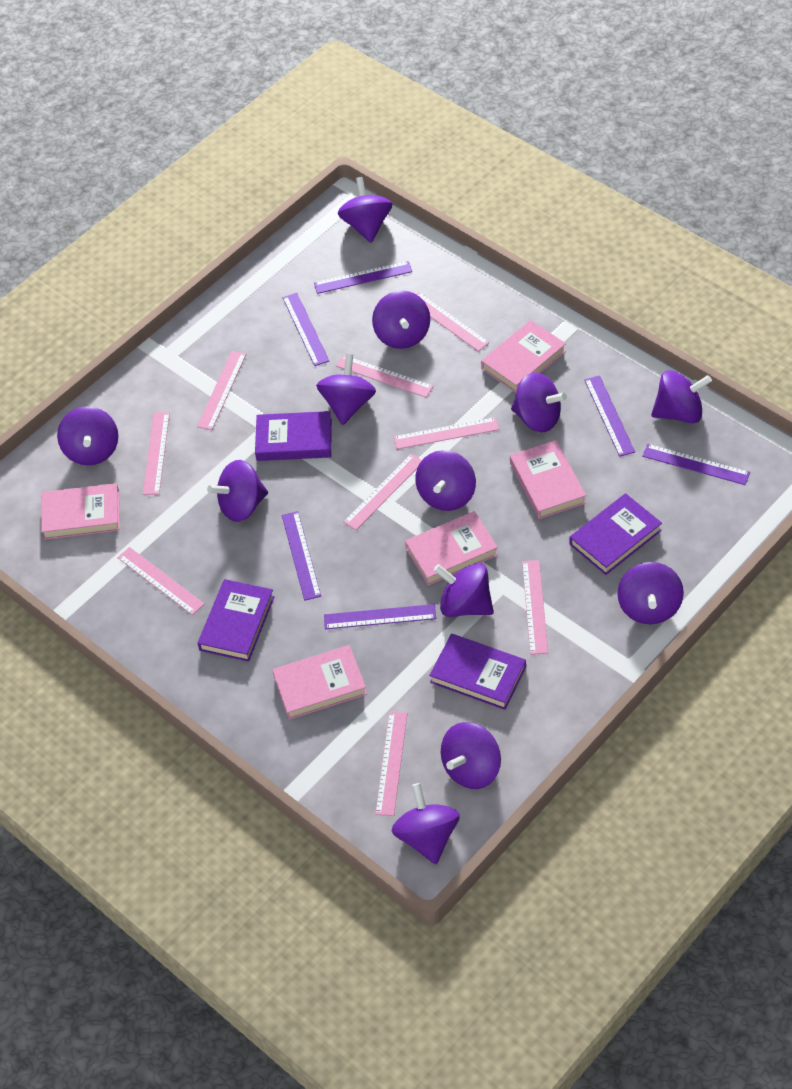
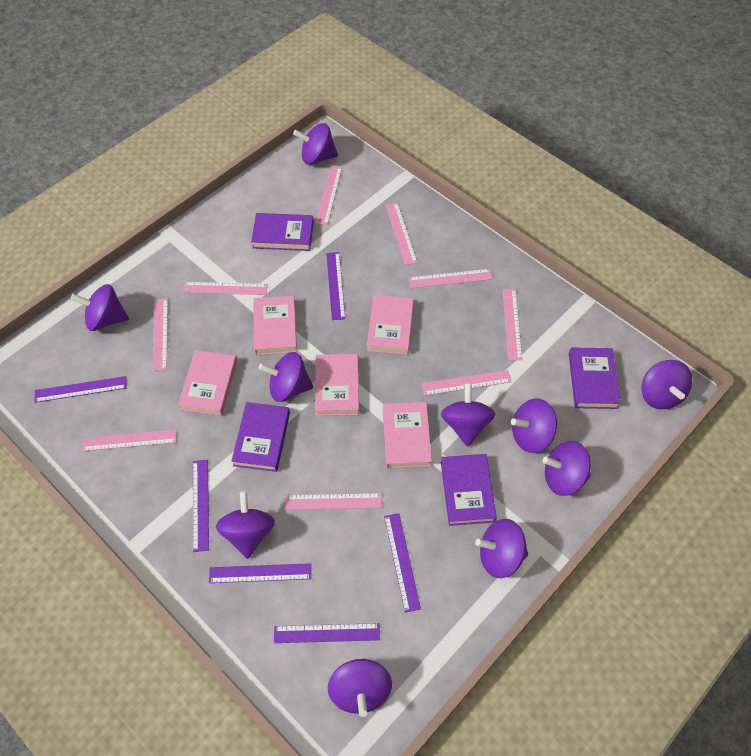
purple spinning top: [57,406,118,465] [207,460,268,522] [316,354,376,425] [337,177,392,243] [372,291,430,349] [391,783,460,864] [415,450,476,511] [434,563,494,617] [441,722,501,789] [511,372,567,432] [617,562,684,624] [651,370,712,424] = 12 -> [71,284,129,331] [216,491,275,559] [259,352,313,402] [293,123,338,165] [328,659,392,717] [441,383,495,447] [475,519,528,578] [511,398,557,453] [543,441,591,496] [641,360,692,410] = 10

